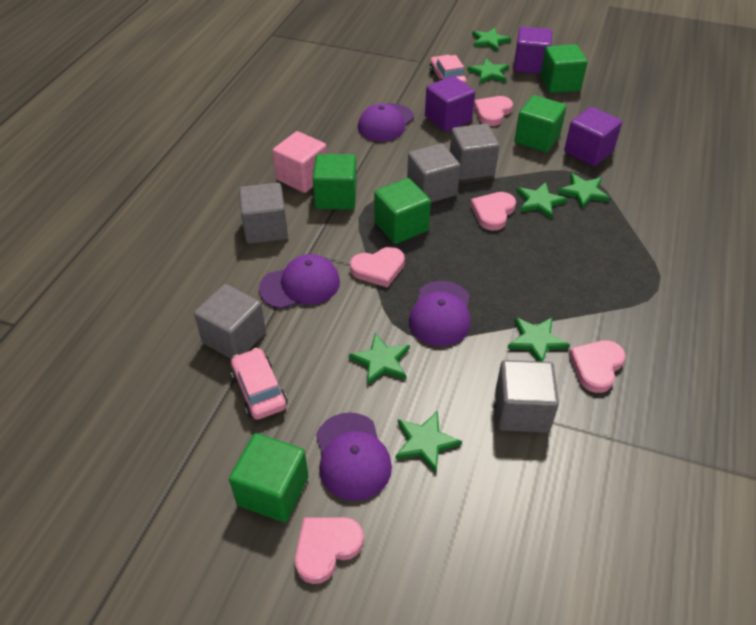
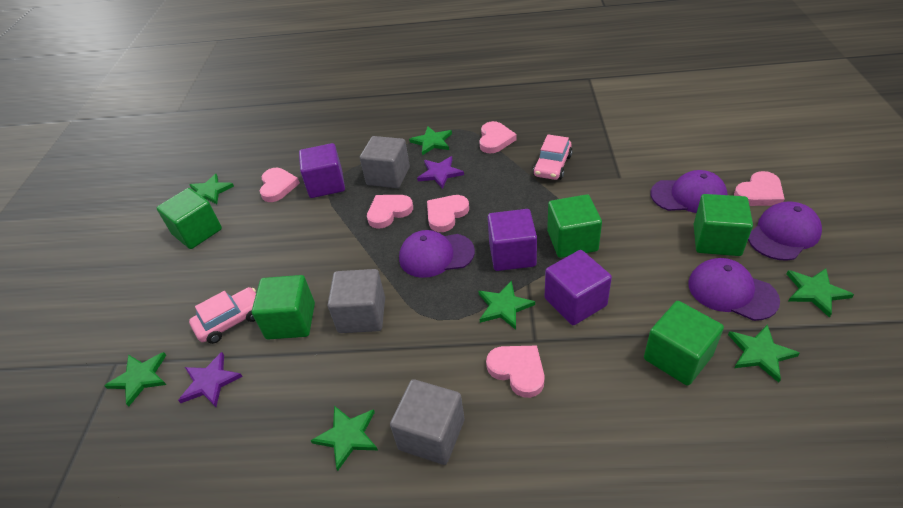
grey cube: [194,284,266,359] [239,183,288,244] [407,143,460,203] [450,123,499,180] [495,360,559,433] = 5 -> [328,269,385,333] [360,136,410,188] [390,379,465,465] = 3
pink cube: [273,131,327,193] = 1 -> none = 0
pink heart: [295,517,364,584] [350,247,405,288] [471,192,516,231] [474,96,513,126] [569,340,626,393] = 5 -> [260,168,300,202] [367,195,413,229] [427,195,469,232] [479,121,517,153] [486,346,545,398] [734,171,784,206] = 6
purple star: none = 0 -> [178,352,243,407] [417,156,464,189] = 2

